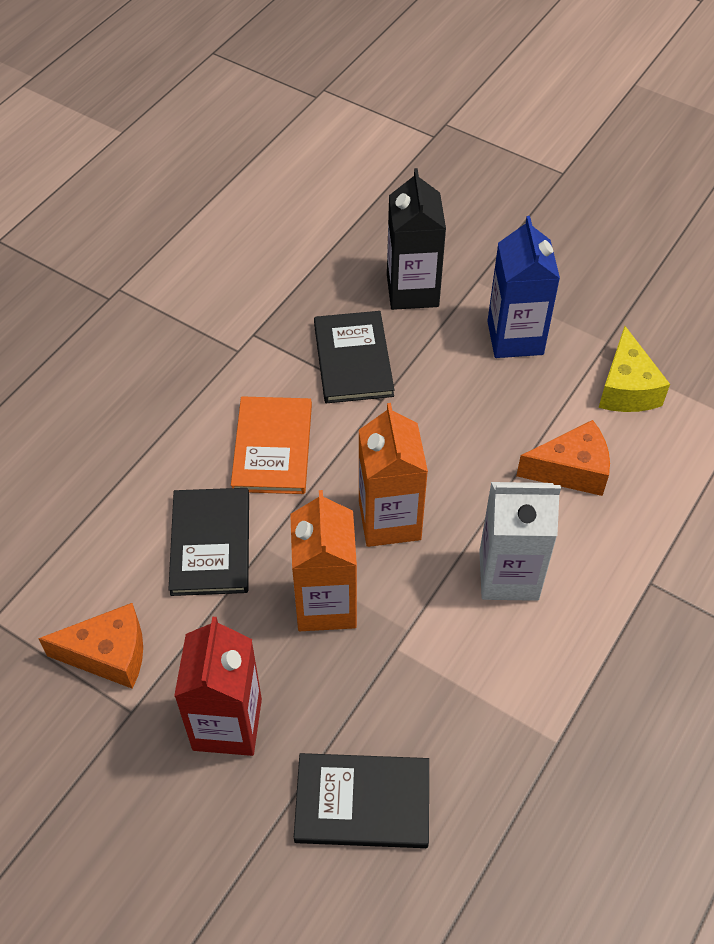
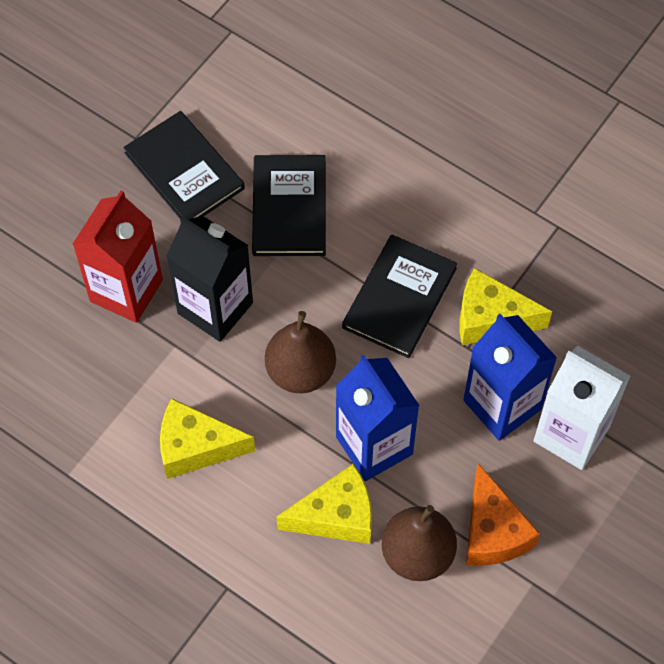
blue carton: [488,216,560,358] = 1 -> [336,355,420,481] [464,314,557,441] = 2
brown pear: none = 0 -> [265,311,336,393] [382,505,457,581] = 2
orange book: [231,396,312,494] = 1 -> none = 0
orange carton: [290,490,357,631] [359,403,428,547] = 2 -> none = 0
orange cheese: [38,603,143,689] [516,420,610,496] = 2 -> [466,463,540,566] = 1
yellow cheese: [599,326,670,412] = 1 -> [160,398,255,479] [276,464,372,544] [459,268,552,345] = 3

